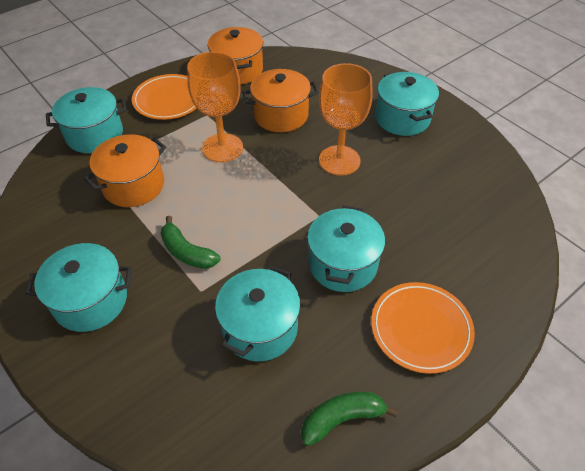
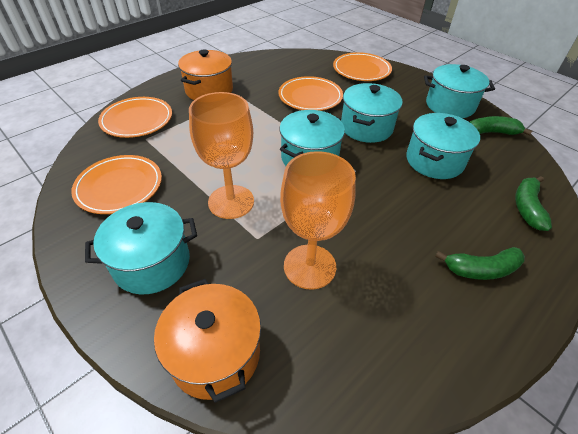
green banana: [160,216,220,269] [301,392,398,446] = 2 -> [435,247,525,280] [470,116,532,136] [515,176,552,231] = 3
orange plate: [132,74,197,120] [371,282,475,374] = 2 -> [71,155,162,214] [98,97,172,138] [278,76,343,111] [333,52,392,81] = 4
orange pot: [84,134,166,207] [208,27,263,85] [242,69,319,132] = 3 -> [154,279,261,403] [178,49,233,100] = 2

